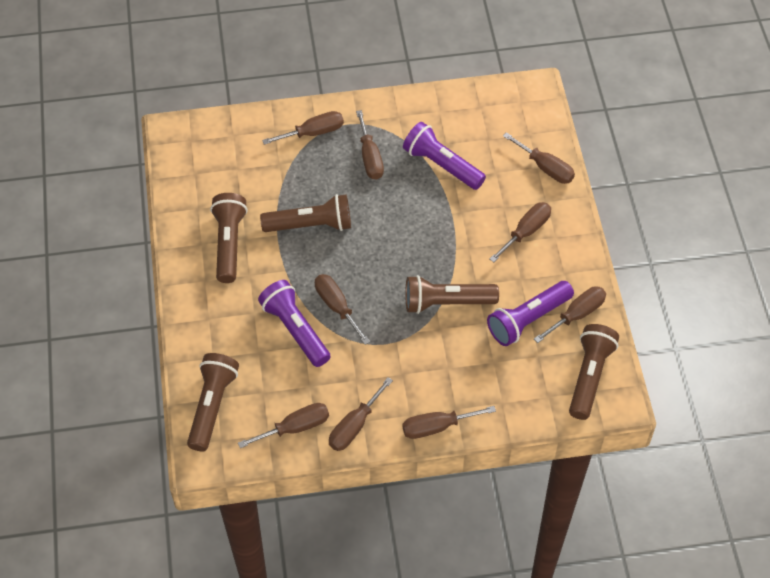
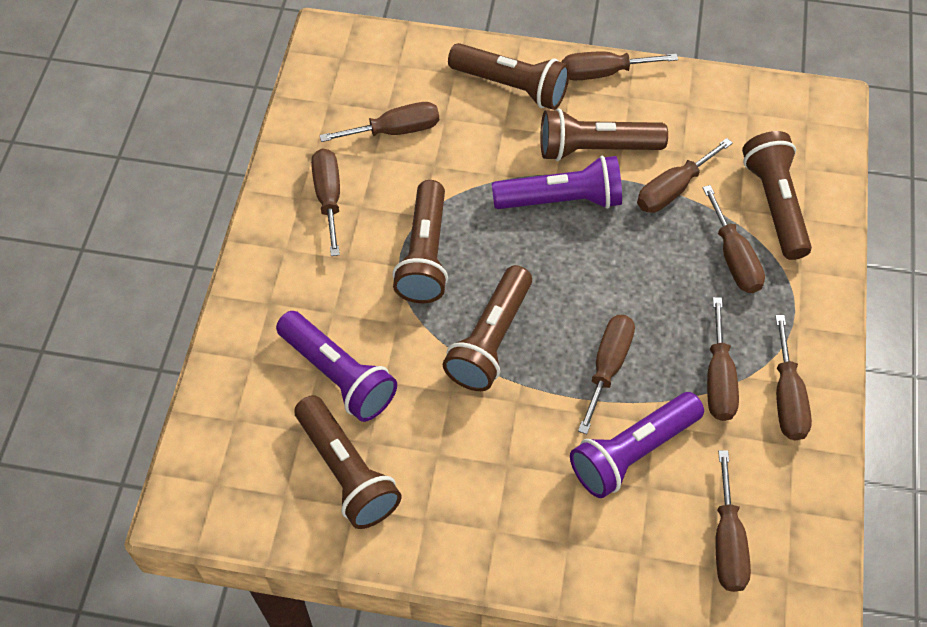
brown flashlight: [187,353,239,451] [210,193,248,283] [260,194,351,232] [405,275,499,314] [569,324,619,420] = 5 -> [294,395,401,529] [392,180,448,303] [443,265,532,391] [448,43,570,110] [540,108,668,161] [742,131,812,260] = 6

